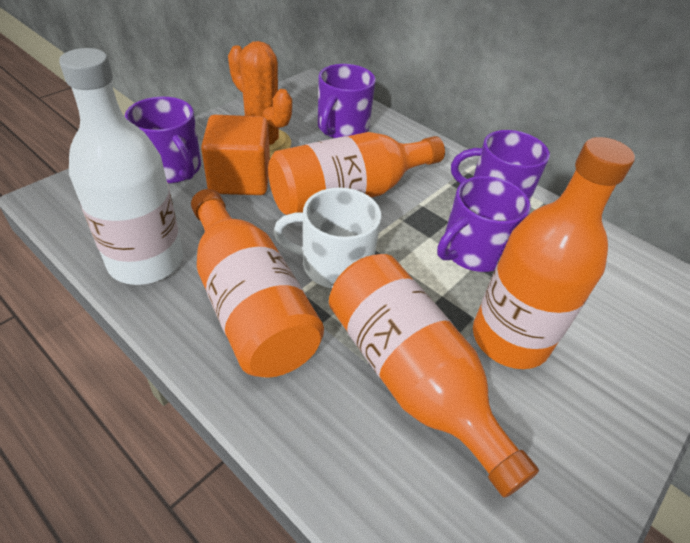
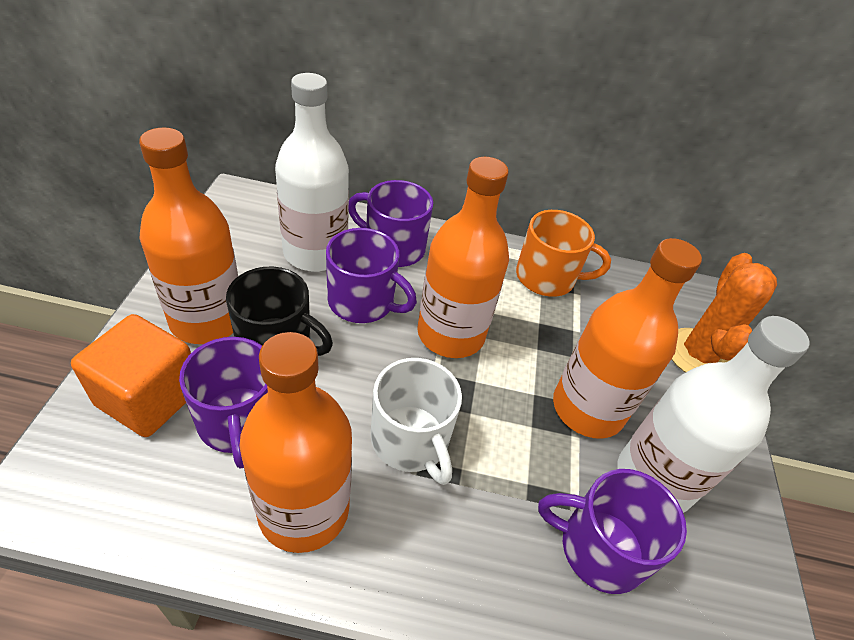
black mug: none = 0 -> [226,267,333,356] = 1
orange mug: none = 0 -> [516,210,611,297] = 1
white bottle: [59,48,183,285] = 1 -> [275,73,349,272] [617,316,810,513] = 2

